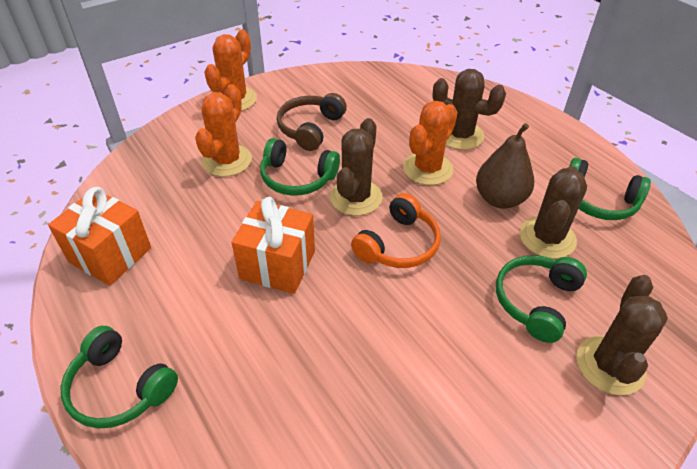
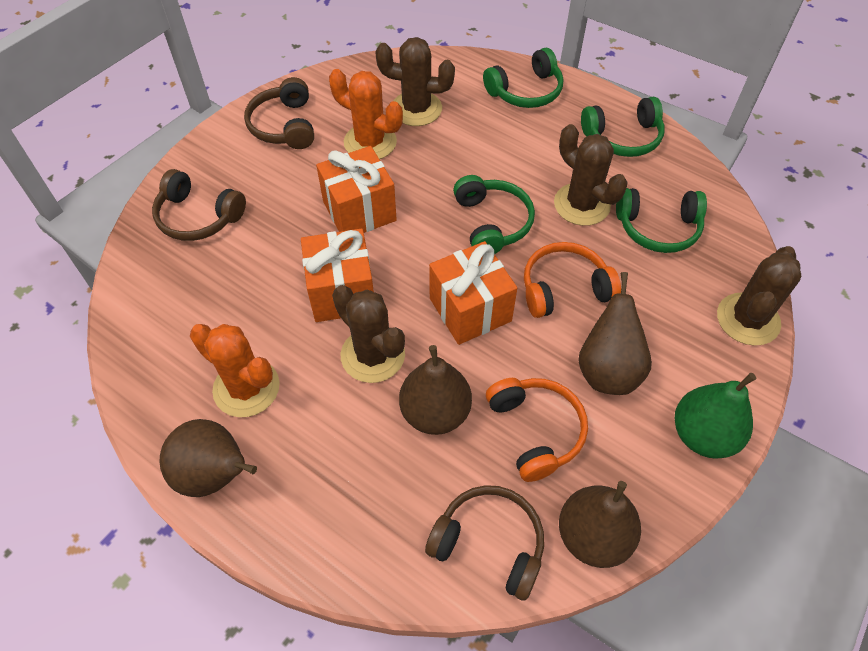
brown headphones: [277,93,347,151] = 1 -> [152,169,246,241] [244,77,314,149] [425,485,544,601] = 3
brown pear: [476,123,534,209] = 1 -> [159,419,257,497] [399,345,472,435] [559,481,641,568] [578,272,652,395] = 4
green pear: none = 0 -> [675,373,756,459] = 1
orange cactus: [195,84,252,177] [204,30,257,111] [403,101,458,185] = 3 -> [190,324,280,417] [329,69,403,159] = 2
orange gift: [48,187,151,286] [231,197,315,294] = 2 -> [301,229,374,322] [316,146,397,233] [429,241,517,345] = 3
orange headphones: [351,193,441,268] = 1 -> [486,378,588,482] [524,242,621,318] = 2

